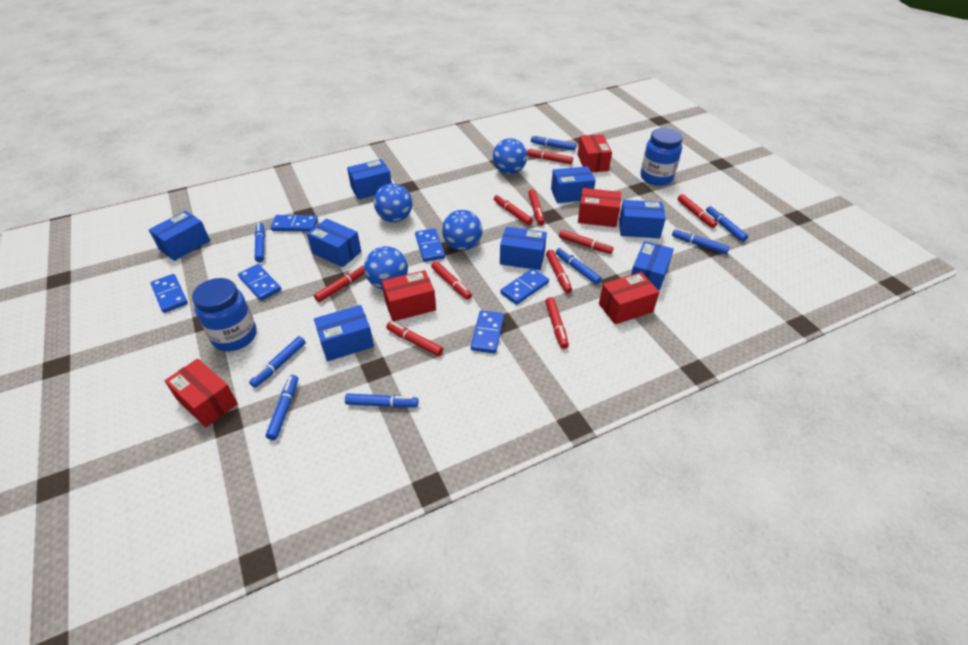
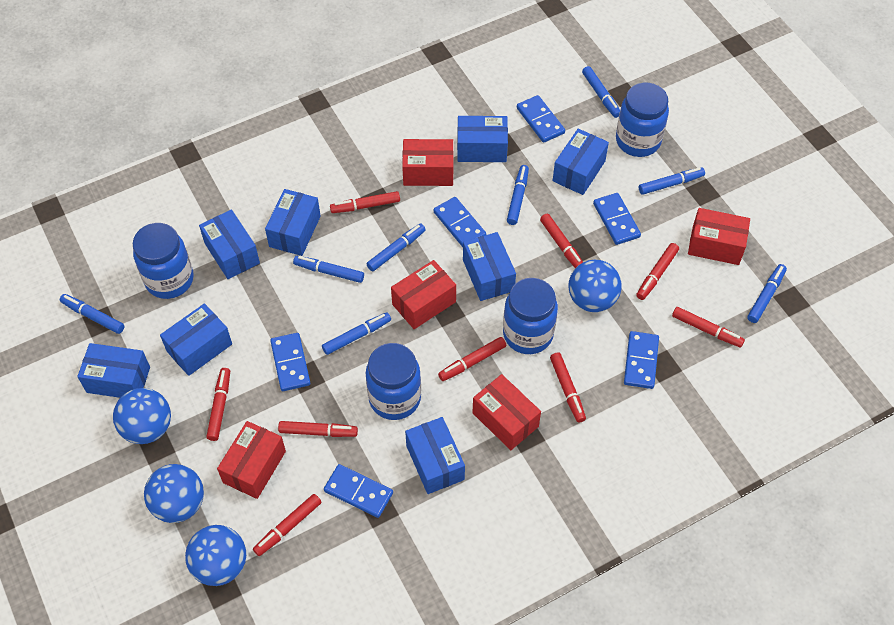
blue jar: [192,278,257,351] [640,128,683,186] = 2 -> [133,223,194,299] [366,343,421,420] [503,278,558,354] [616,83,669,157] = 4
red marker: [314,266,365,302] [386,322,443,356] [431,261,472,300] [494,195,533,225] [527,148,573,164] [528,189,545,225] [545,297,569,349] [546,250,572,293] [559,230,613,254] [678,194,717,228] = 10 -> [206,368,230,441] [253,494,321,556] [278,421,358,437] [330,191,400,213] [438,337,507,381] [540,214,583,268] [550,352,586,423] [636,243,679,300] [672,307,745,347] = 9

